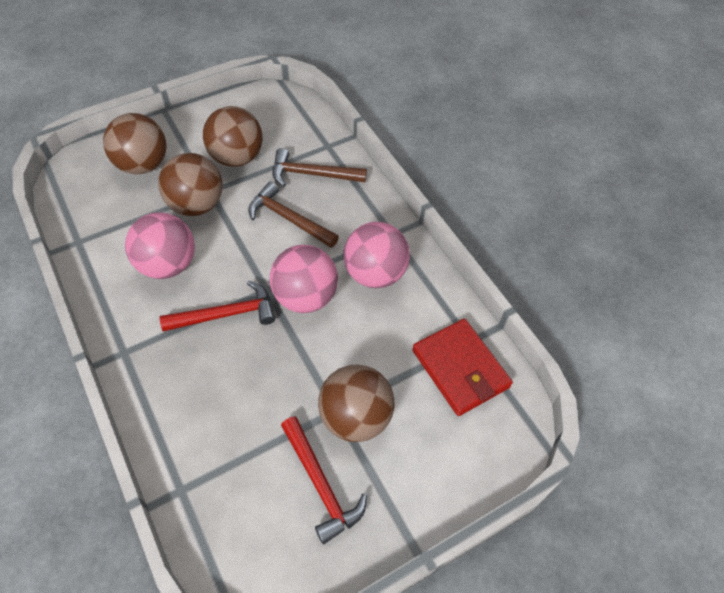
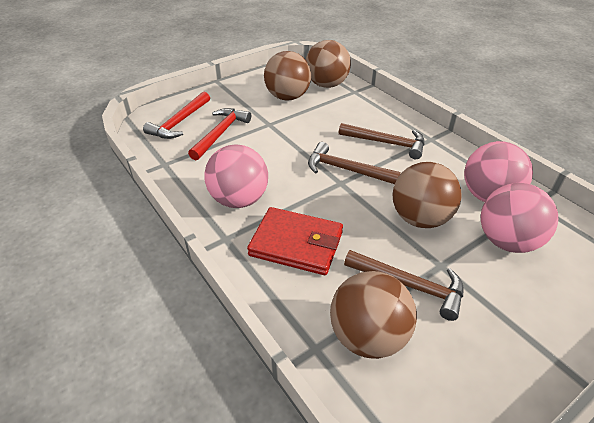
brown hammer: [248,181,339,248] [273,148,367,187] = 2 -> [308,142,401,184] [339,123,425,159] [344,250,464,321] = 3

